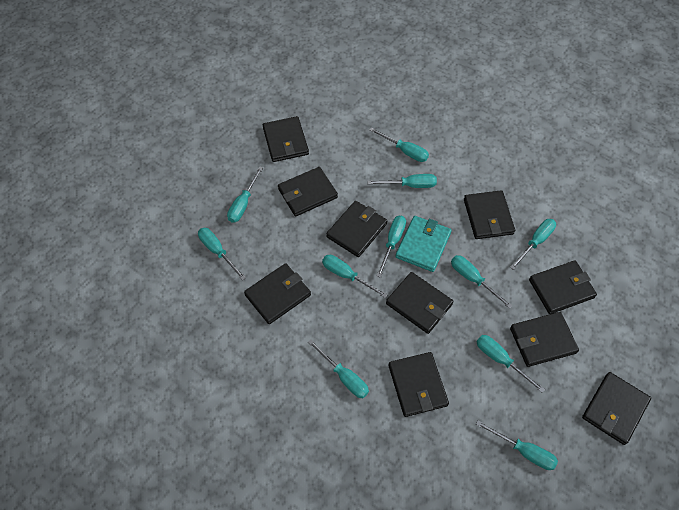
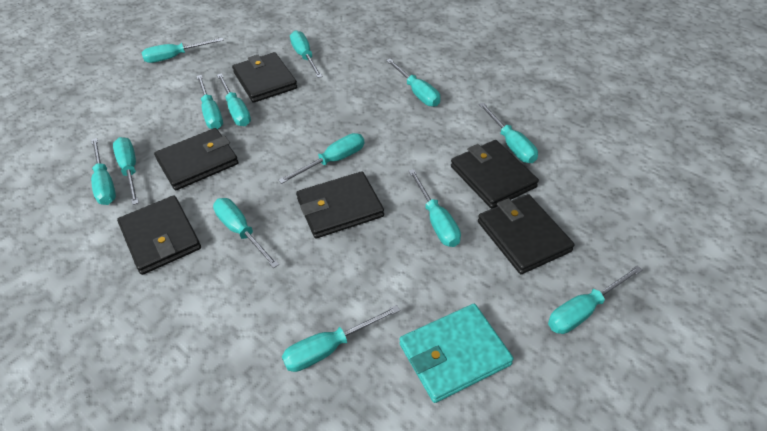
black wallet: [244,263,311,324] [263,116,309,162] [278,167,338,216] [326,201,387,257] [386,272,454,334] [388,352,449,417] [464,190,515,239] [510,312,579,367] [529,260,597,314] [582,372,651,445] = 10 -> [117,195,201,275] [154,128,239,190] [232,52,297,103] [296,171,384,239] [451,140,539,209] [478,194,575,274] = 6
turquoise screwdriver: [198,228,246,280] [227,166,263,223] [308,339,369,398] [322,255,388,298] [367,174,437,188] [369,128,429,162] [377,216,406,278] [451,255,512,309] [476,420,558,470] [477,335,545,393] [510,219,556,270] = 11 -> [91,138,116,205] [113,137,139,205] [142,38,223,63] [197,75,223,129] [213,198,279,268] [217,73,251,126] [278,133,364,184] [282,305,400,372] [290,30,323,78] [386,59,440,107] [409,169,461,247] [479,103,538,163] [548,266,642,334] = 13

